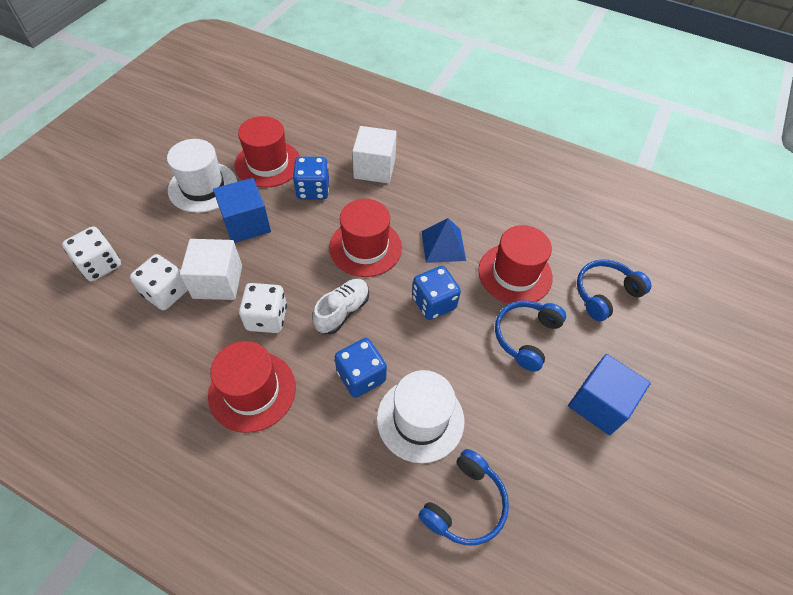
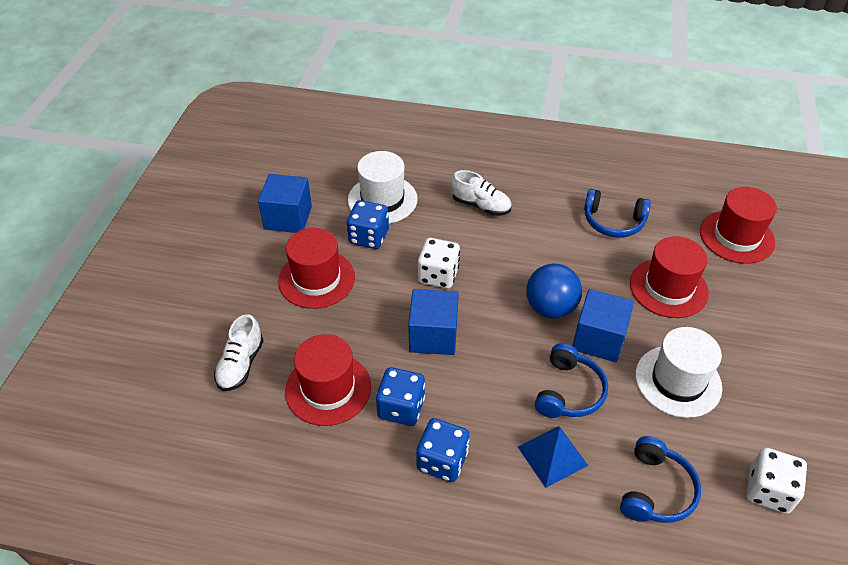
blue ball: none = 0 -> [526,263,582,319] = 1
blue cube: [213,178,271,243] [568,354,651,436] = 2 -> [258,174,312,233] [408,289,459,355] [573,289,634,362] = 3
white cube: [180,239,242,300] [352,126,397,184] = 2 -> none = 0
white dice: [62,226,121,281] [130,254,188,310] [239,283,287,333] = 3 -> [418,238,460,289] [746,448,807,514] = 2
white shoe: [313,279,369,334] = 1 -> [214,314,264,391] [451,170,512,216] = 2

